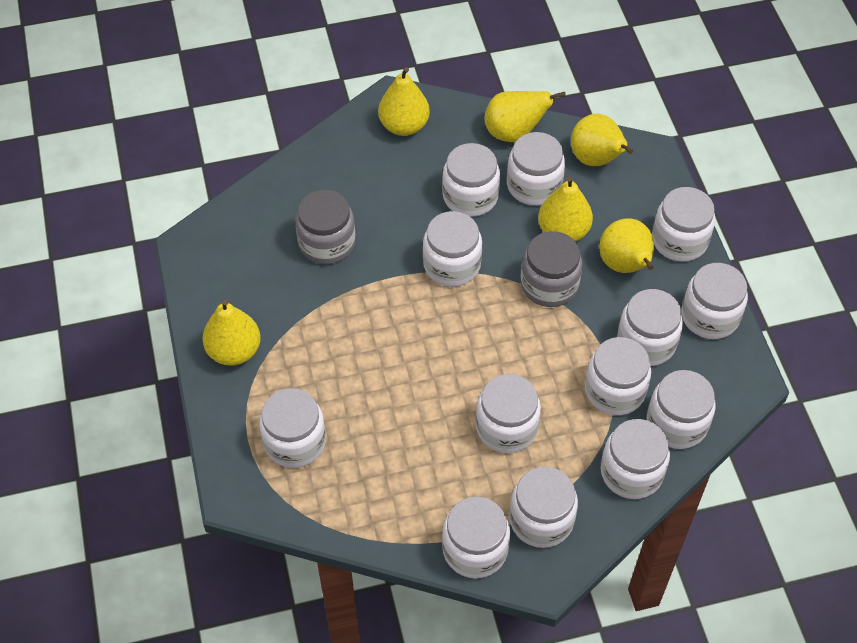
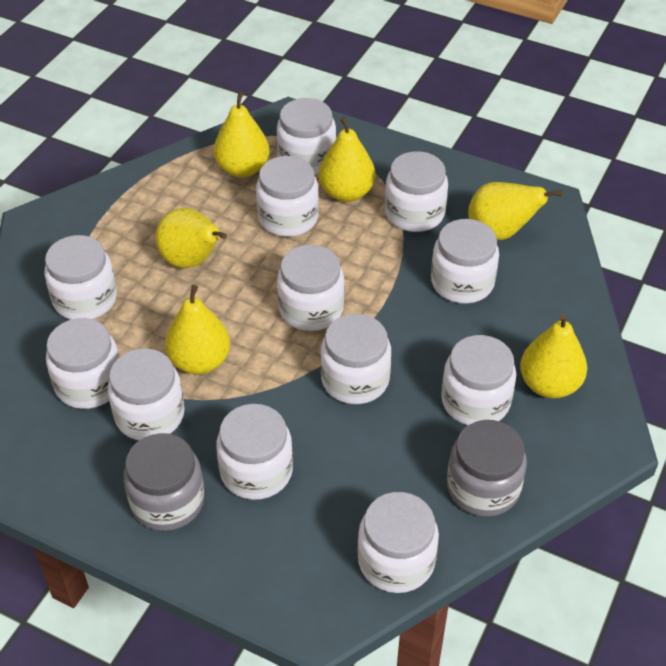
white jar: [259,388,326,468] [423,211,482,287] [442,143,500,217] [442,496,510,578] [476,374,541,453] [507,132,565,205] [509,467,578,548] [585,337,651,415] [601,419,670,499] [617,289,683,366] [647,370,716,449] [652,187,715,262] [682,263,748,339] = 13 -> [44,235,117,320] [46,318,119,409] [108,348,185,441] [216,404,293,500] [256,156,319,237] [277,98,336,175] [277,245,345,331] [321,314,391,404] [358,492,439,593] [385,151,448,232] [431,219,499,304] [441,335,516,425] = 12

